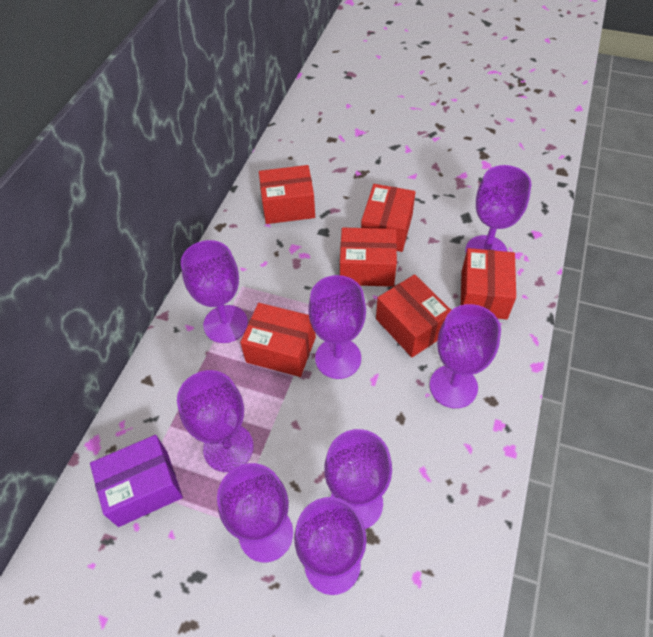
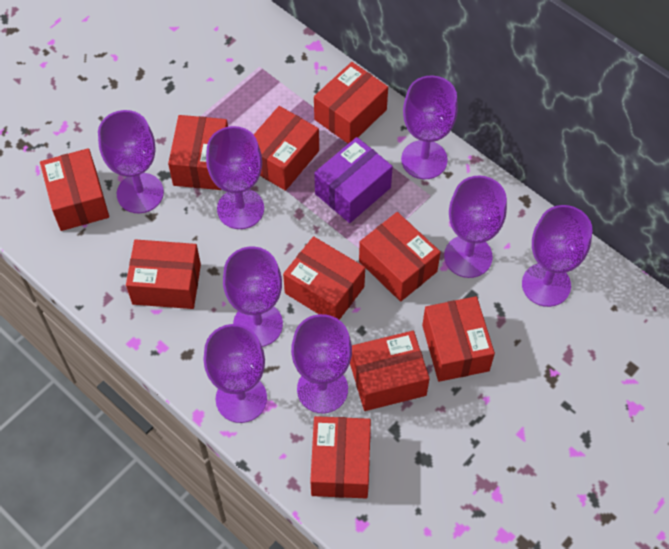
red box: [240,303,316,377] [259,165,315,224] [340,228,397,287] [361,184,415,252] [376,274,451,357] [461,248,516,320] = 6 -> [40,148,109,231] [126,239,201,309] [168,115,228,190] [254,106,319,191] [283,236,365,320] [310,416,371,498] [314,62,388,144] [350,331,430,411] [359,212,440,302] [422,296,495,382] = 10

